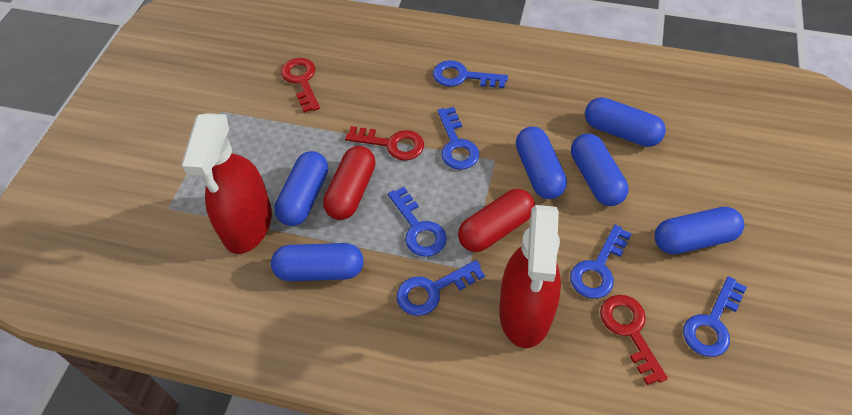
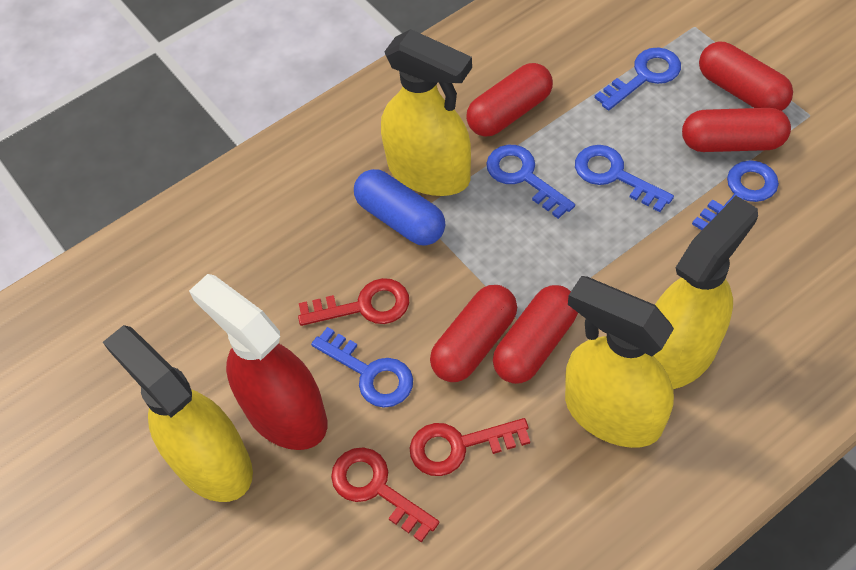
blue capsule: [271,243,364,281] [274,151,328,226] [516,127,567,199] [571,133,628,206] [585,97,666,147] [655,207,744,254] = 6 -> [354,169,445,246] = 1
blue key: [388,187,447,257] [397,260,485,316] [433,60,508,88] [438,107,479,170] [570,225,632,299] [683,276,747,357] = 6 -> [311,327,413,408] [486,145,575,219] [575,145,674,212] [595,47,681,111] [692,160,779,230] = 5
red capsule: [323,146,375,220] [458,189,535,252] = 2 -> [430,285,517,382] [466,63,553,137] [493,285,578,384] [682,108,791,152] [699,42,793,111] = 5
red spray bottle: [181,113,272,254] [499,205,561,348] = 2 -> [189,274,327,450] = 1
yellow spray bottle: none = 0 -> [103,325,253,502] [381,29,472,196] [565,276,674,448] [653,196,758,389] = 4

